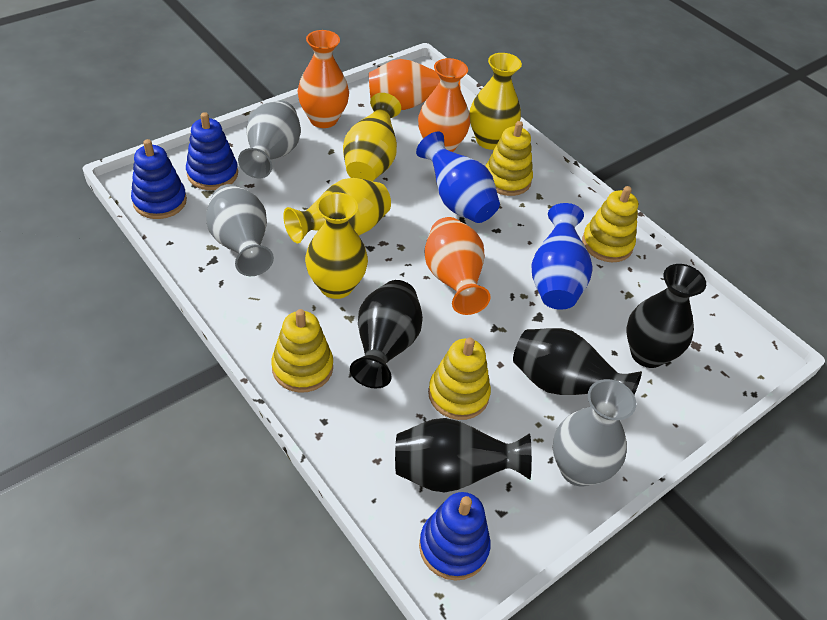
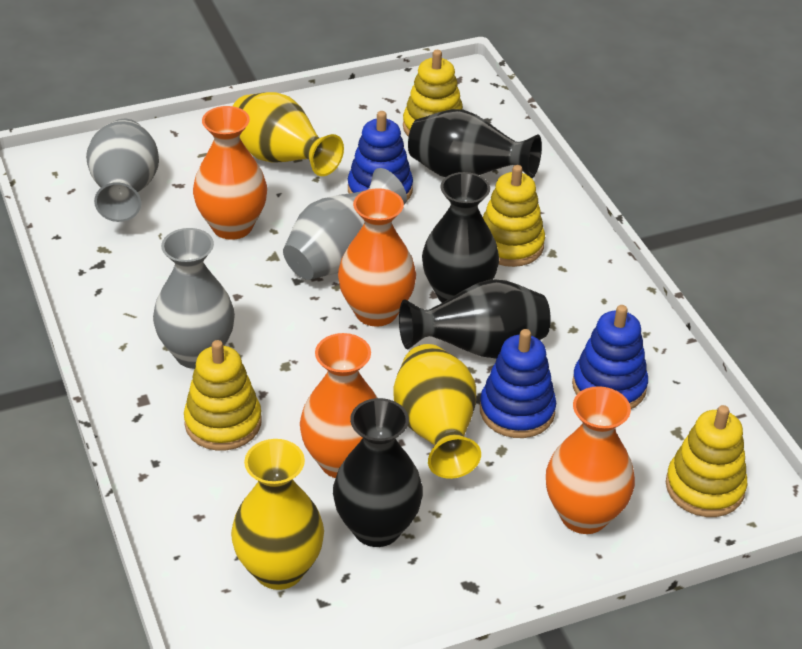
blue vase: [416,131,500,223] [531,203,592,310] = 2 -> none = 0
yellow vase: [283,178,391,243] [305,192,368,299] [343,93,401,181] [470,53,522,150] = 4 -> [231,439,324,590] [233,92,344,176] [393,344,481,479] = 3

